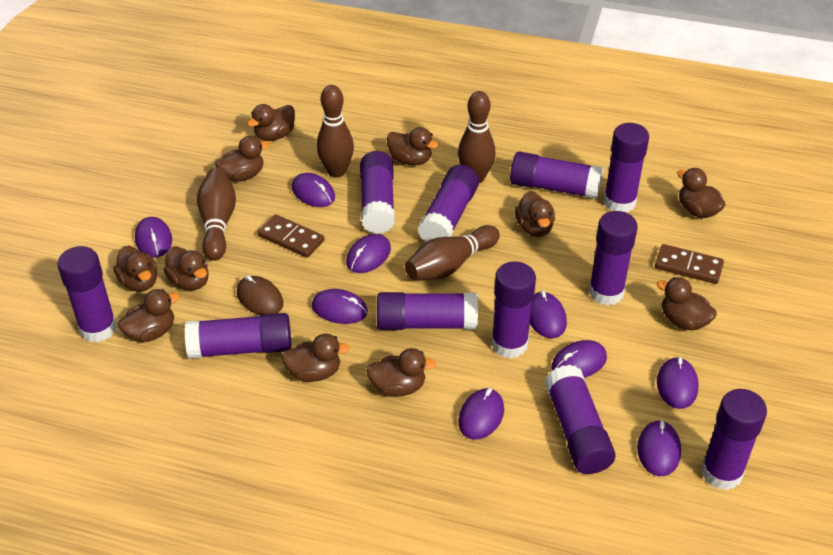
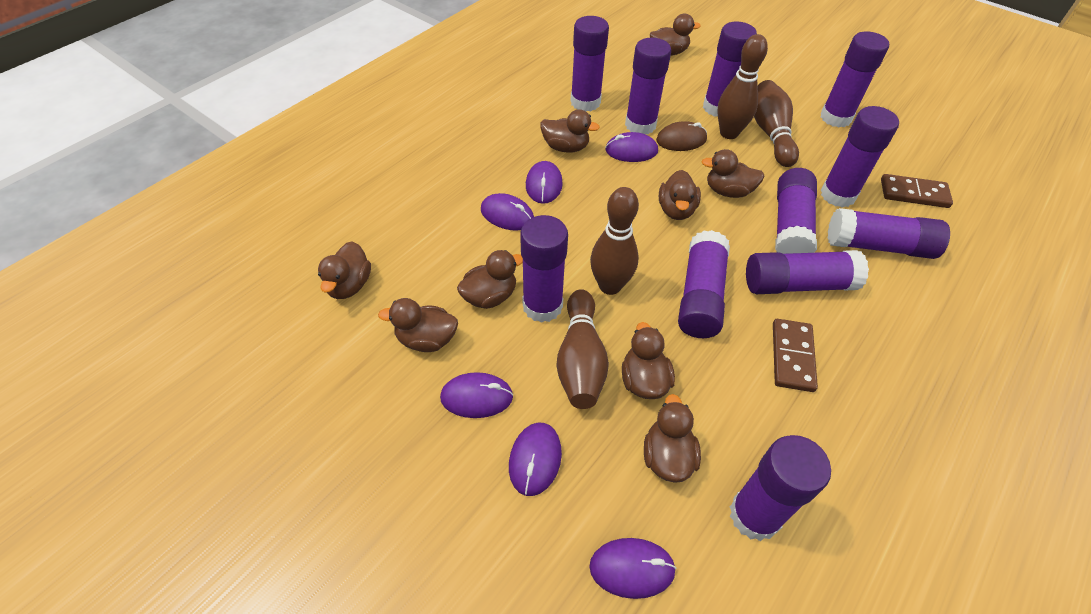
brown duck: [113,246,157,292] [118,289,180,342] [164,246,209,290] [215,136,270,182] [247,104,295,141] [281,334,350,382] [366,348,436,397] [387,127,439,166] [515,191,555,237] [657,277,717,331] [677,168,725,218] = 11 -> [318,241,371,299] [378,298,458,352] [457,250,523,309] [540,109,600,153] [622,322,675,399] [644,394,701,483] [650,14,701,56] [659,170,701,220] [701,149,764,198] = 9
purple mouse: [135,217,172,258] [292,173,335,207] [312,289,368,324] [346,234,391,273] [458,388,504,440] [530,291,567,338] [552,340,607,378] [637,420,681,476] [657,357,699,409] = 9 -> [440,372,513,418] [481,193,534,231] [509,423,562,496] [526,161,563,204] [589,538,676,599] [605,132,658,162] = 6

